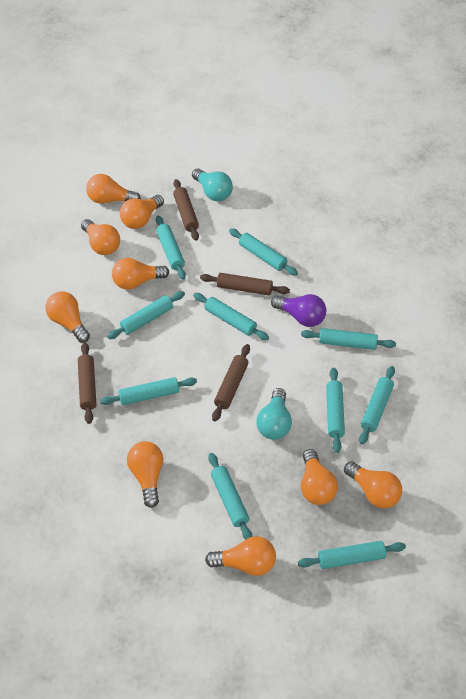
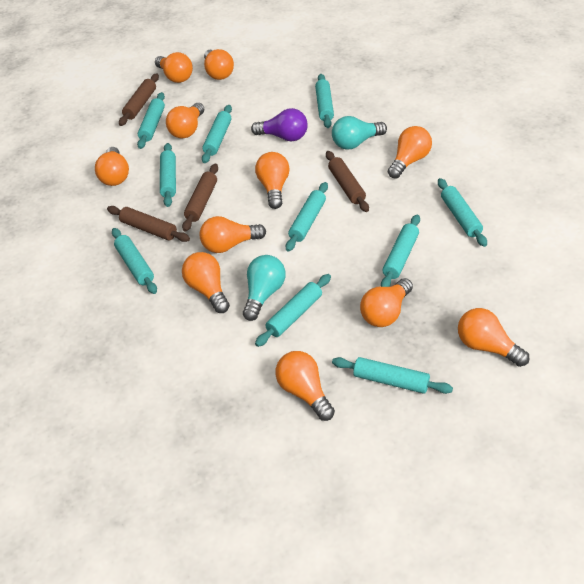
orange light bulb: [45,291,90,343] [81,219,120,255] [86,174,141,204] [112,258,169,289] [120,195,164,229] [127,441,163,508] [205,536,276,576] [301,449,338,505] [344,461,402,508] = 9 -> [95,147,129,186] [155,52,193,83] [166,103,204,138] [182,252,230,313] [199,216,266,253] [204,49,234,80] [255,152,289,209] [276,351,335,421] [360,278,413,327] [388,126,432,179] [458,308,530,367] = 11

